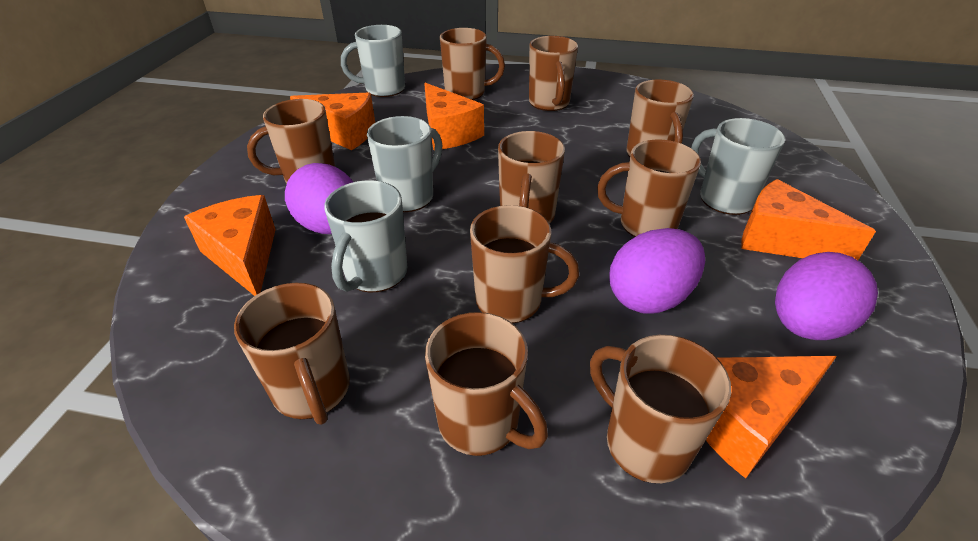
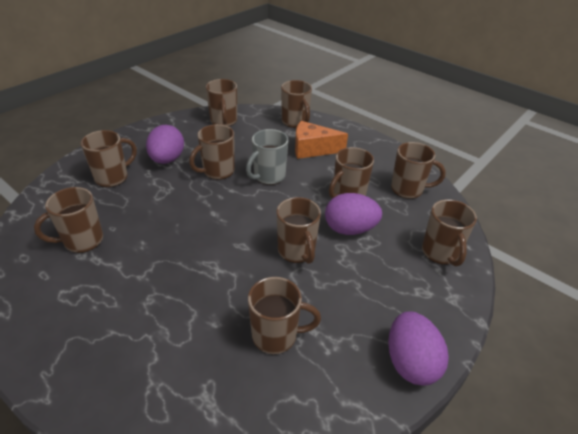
grey mug: [324,180,407,293] [341,25,405,97] [367,116,442,212] [691,118,785,215] = 4 -> [246,129,288,185] = 1
orange cheese: [184,195,276,296] [290,92,375,150] [424,83,484,150] [706,356,837,479] [741,179,876,260] = 5 -> [295,121,348,159] = 1

